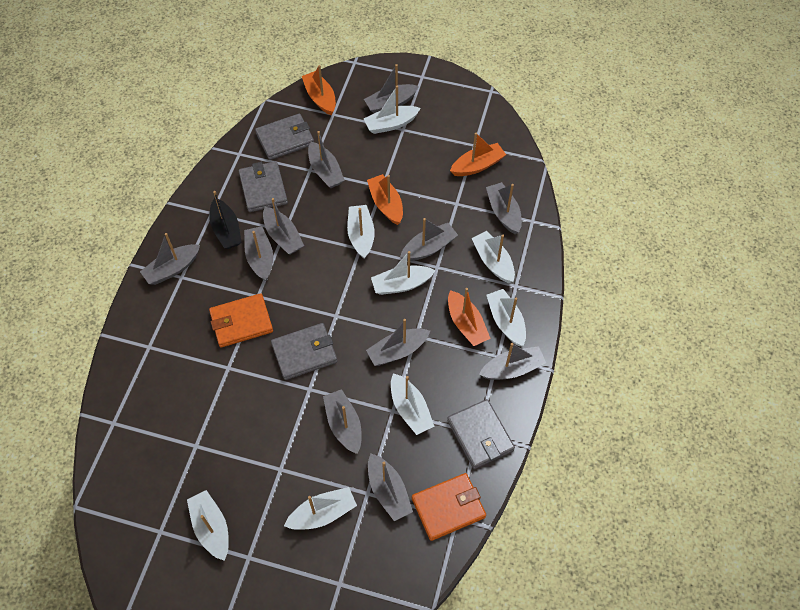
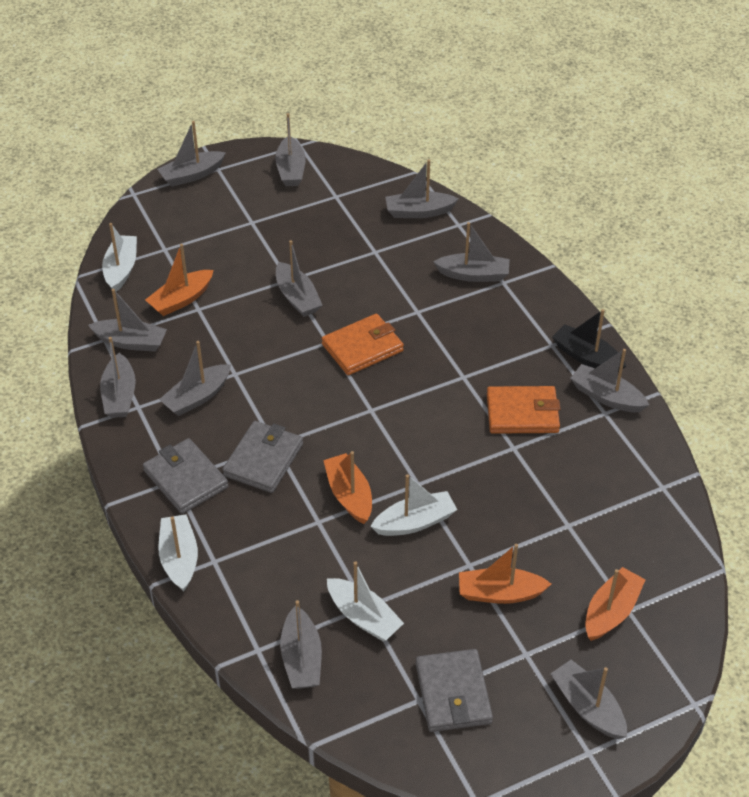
grey wallet: [239,161,288,212] [255,114,314,160] [271,323,337,380] [447,399,515,469] = 4 -> [143,438,228,514] [222,421,303,493] [416,649,493,732] = 3
white boat: [187,490,229,561] [284,487,357,530] [347,205,375,259] [363,86,421,134] [371,251,436,295] [391,373,434,435] [472,231,515,283] [486,289,526,346] = 8 -> [102,223,137,292] [158,514,198,591] [327,561,404,641] [370,474,457,536] = 4

